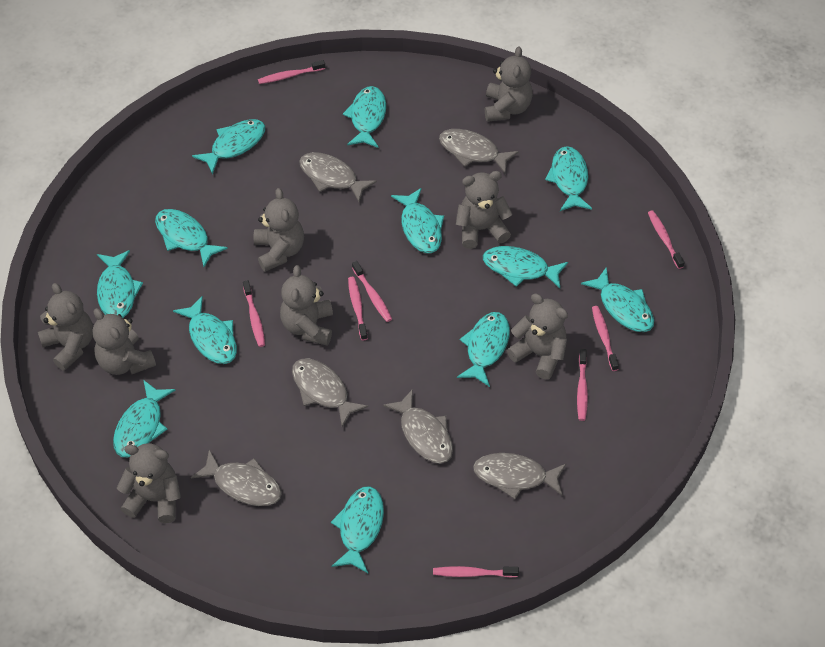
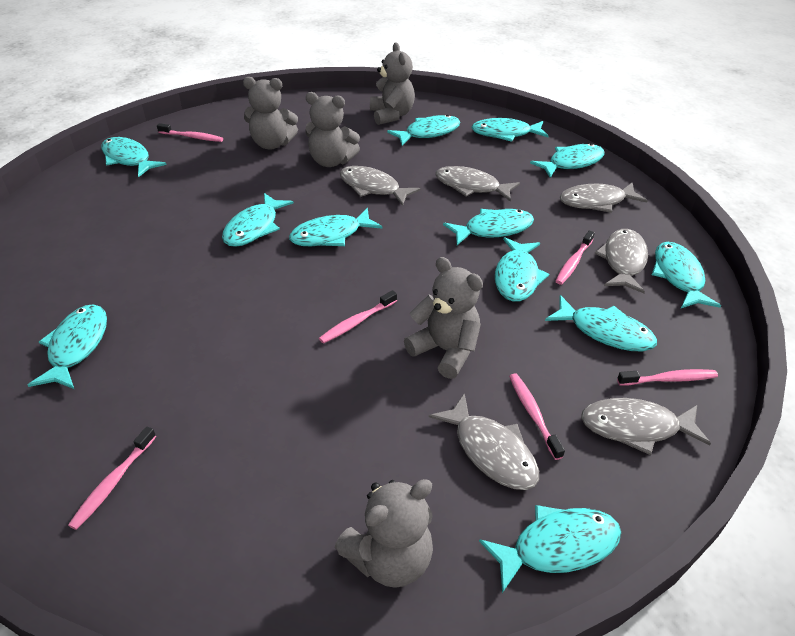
grey teddy bear: [38,283,93,371] [93,308,156,375] [117,443,181,523] [254,188,304,272] [280,265,333,346] [456,171,512,249] [485,46,533,122] [507,294,568,379] = 8 -> [243,77,298,150] [306,92,360,167] [335,479,433,588] [370,43,415,125] [404,257,483,379] = 5
pink toothbrush: [243,280,265,347] [258,60,325,84] [348,277,368,341] [352,261,392,322] [433,566,519,577] [577,349,588,421] [592,306,619,371] [648,210,685,269] = 8 -> [68,426,156,530] [157,123,223,142] [319,290,397,344] [509,373,565,460] [555,230,595,285] [617,369,718,386] = 6

